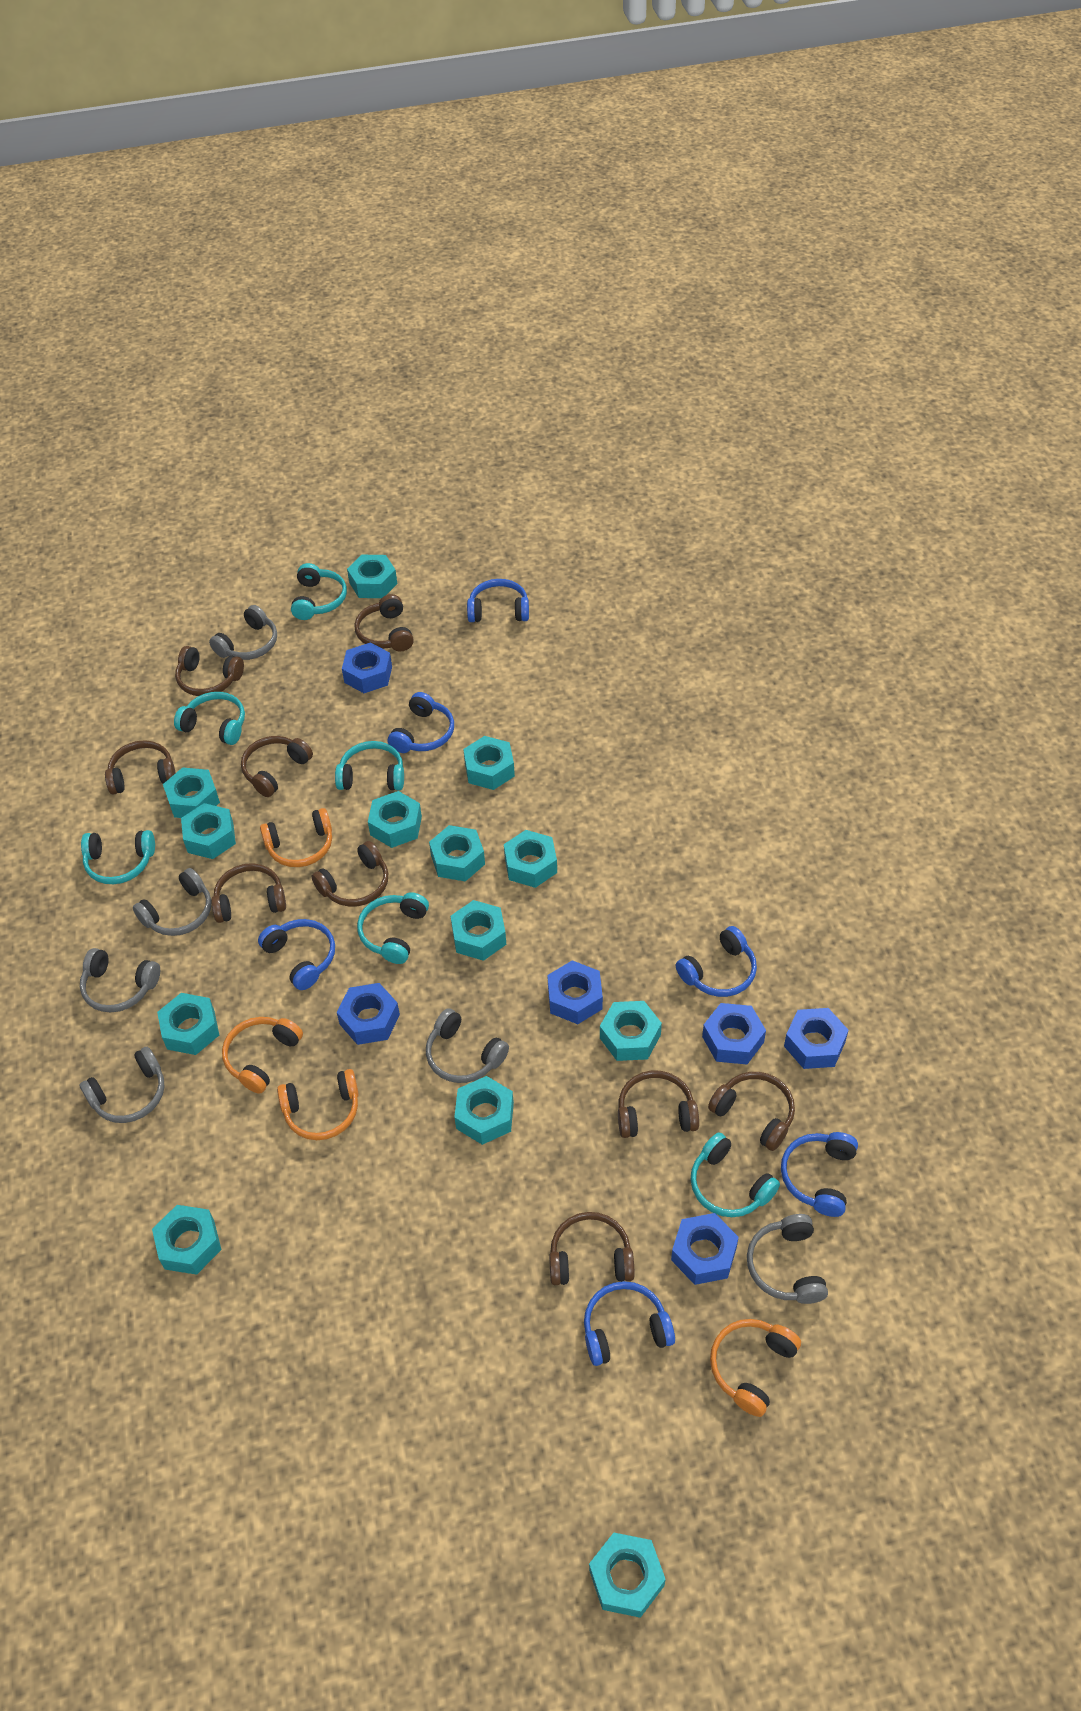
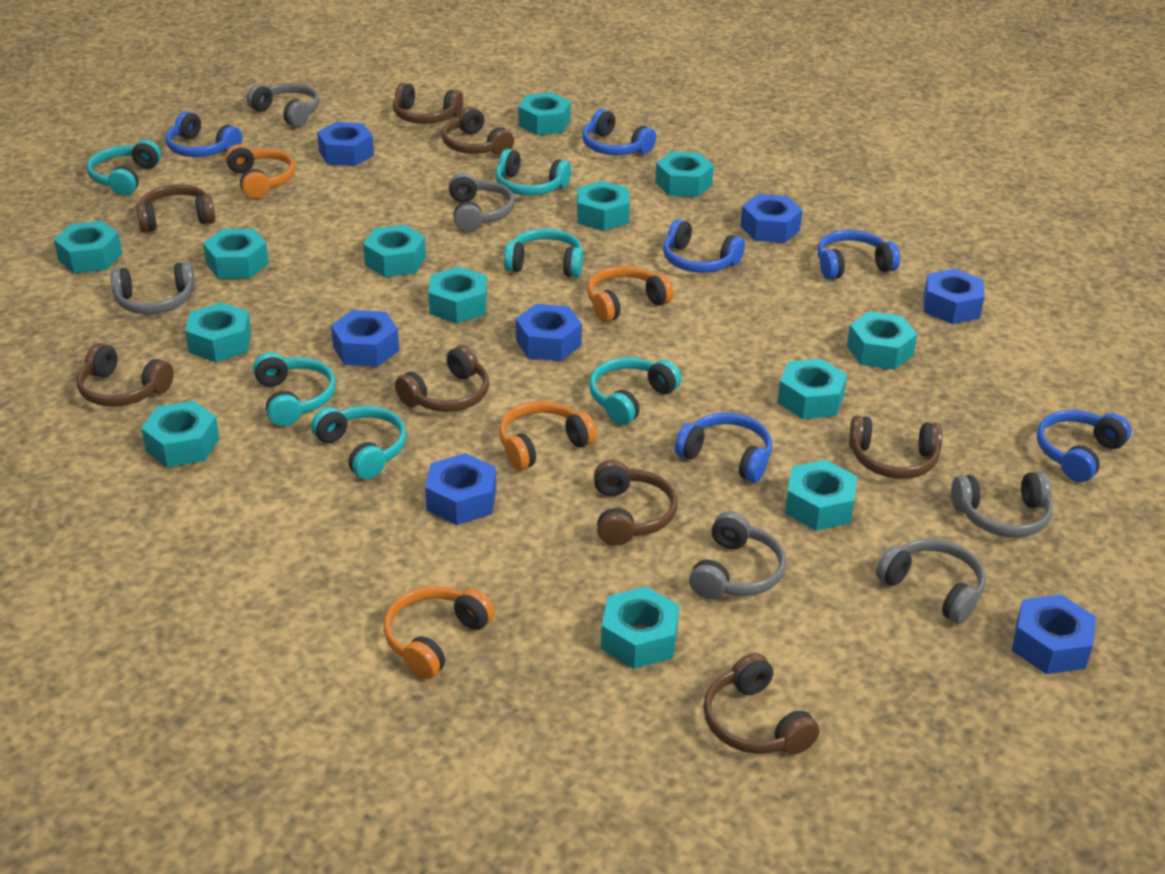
blue nut: [337,983,400,1045] [342,642,392,693] [547,960,603,1024] [671,1213,739,1285] [702,1003,766,1064] [784,1008,849,1069] = 6 -> [317,122,374,166] [331,310,399,367] [425,453,496,525] [516,304,582,361] [741,194,803,243] [924,269,985,324] [1012,594,1096,674] = 7
brown headphones: [105,740,176,794] [175,646,244,696] [211,863,286,923] [241,736,313,797] [312,841,388,907] [354,594,414,651] [549,1212,635,1285] [618,1071,699,1138] [708,1072,795,1151] = 9 -> [77,343,174,406] [136,184,215,232] [393,83,463,124] [395,345,489,412] [442,107,514,155] [594,460,678,546] [703,653,820,754] [849,416,943,479] = 8

